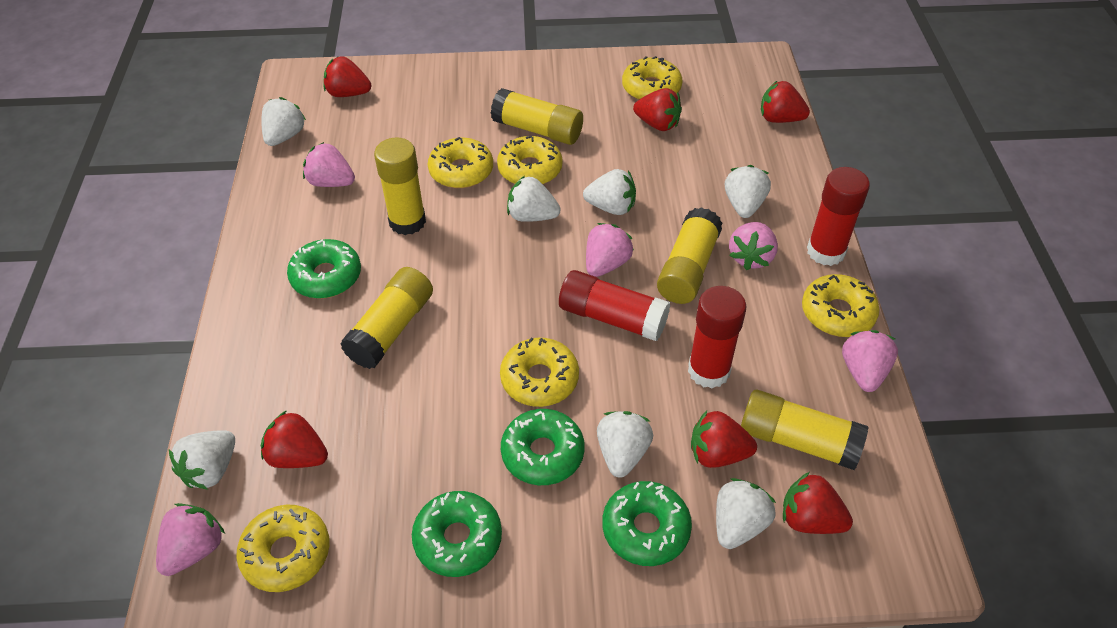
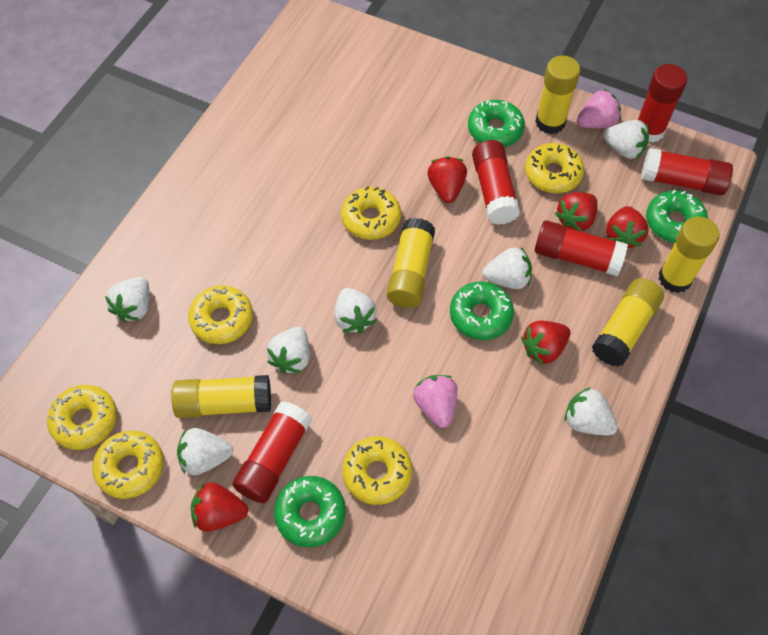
pink strawberry: [156,503,225,576] [303,142,355,187] [586,223,634,277] [729,222,778,270] [842,330,898,392] = 5 -> [413,375,458,428] [577,89,621,128] = 2
red glue stick: [559,270,670,341] [688,286,747,388] [807,167,870,266] = 3 -> [232,401,312,503] [472,140,520,225] [534,220,628,277] [638,64,687,143] [641,148,733,196] = 5
red strawberry: [261,410,328,468] [324,56,371,97] [633,88,682,131] [691,411,757,468] [761,80,810,123] [783,472,853,534] = 6 -> [191,482,248,532] [427,156,467,203] [521,321,570,365] [555,192,597,232] [606,206,648,248] = 5

